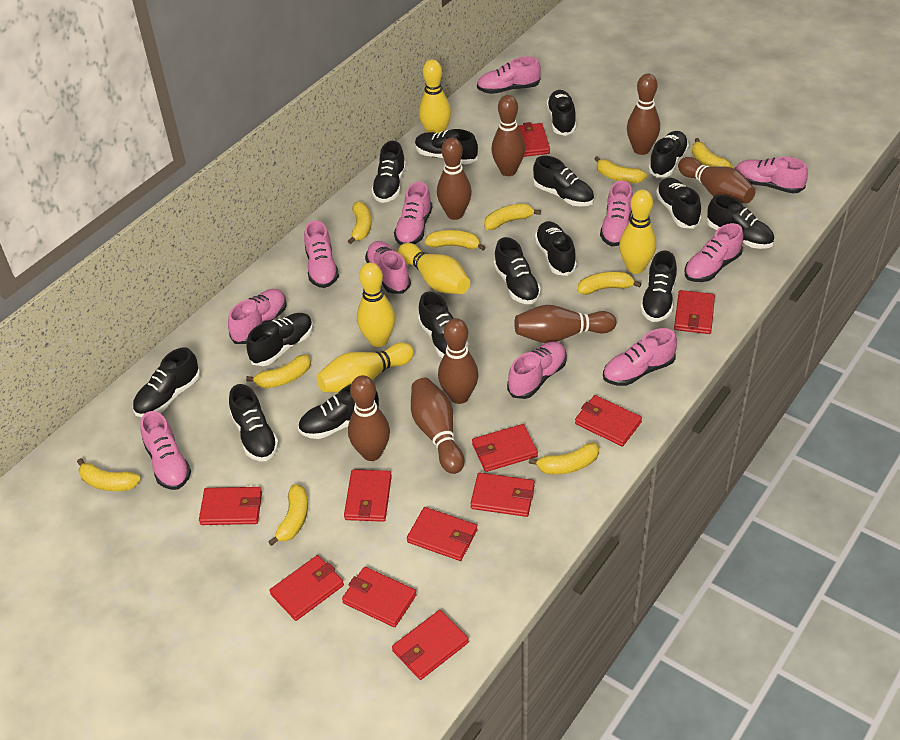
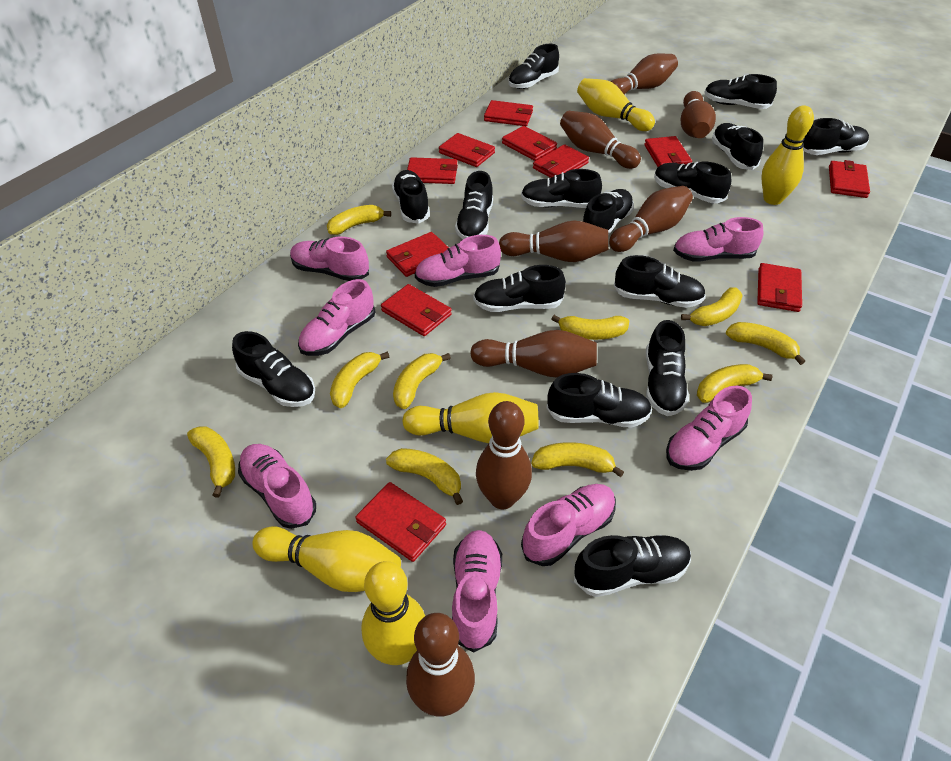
pink shoe: [140,411,191,490] [228,289,287,344] [304,221,339,288] [365,241,411,294] [394,182,432,245] [477,57,541,94] [507,341,567,399] [600,181,633,246] [603,328,677,386] [685,223,743,282] [735,157,808,194] = 11 -> [238,444,316,529] [290,237,369,281] [298,279,376,356] [415,235,501,287] [452,530,502,652] [521,484,616,566] [666,385,752,471] [673,217,763,262] = 8

